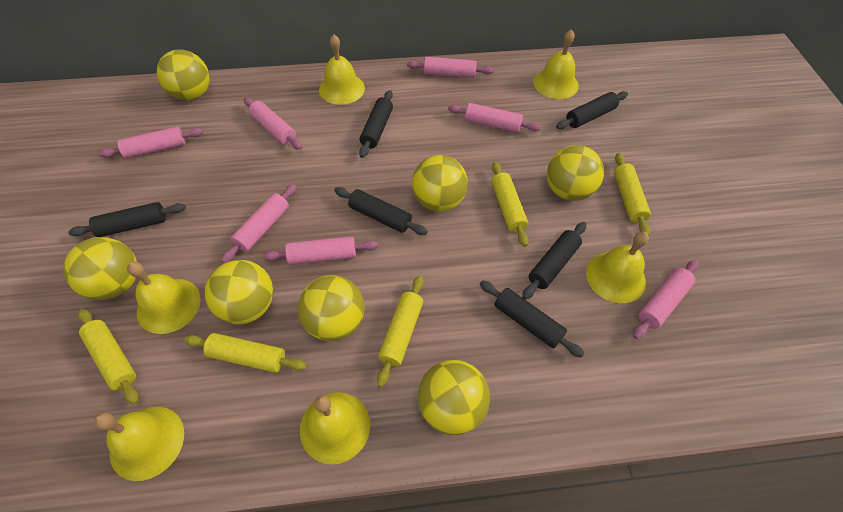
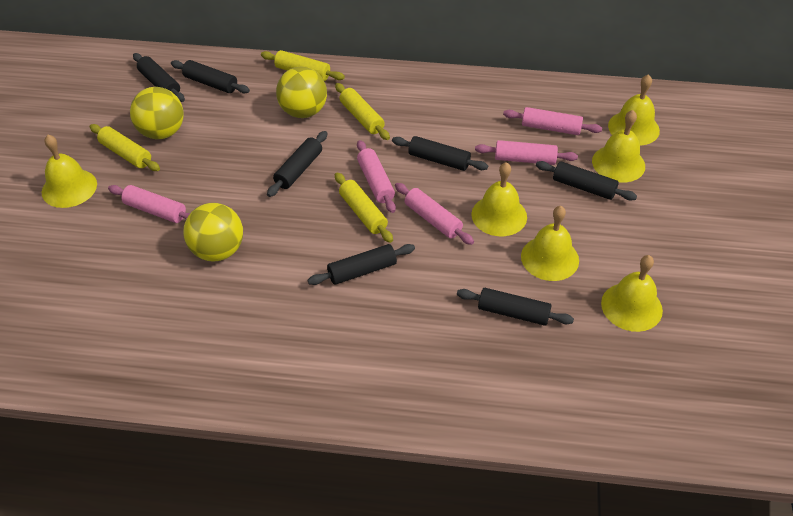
black rolling pin: [68,202,186,237] [334,187,428,235] [359,90,393,158] [480,280,585,358] [522,222,586,300] [556,91,628,129] = 6 -> [133,53,185,102] [171,60,250,93] [267,131,328,197] [308,244,415,285] [392,136,488,171] [457,288,574,326] [536,161,637,201] = 7
pink rolling pin: [99,127,203,159] [221,184,296,263] [244,97,302,150] [263,236,378,265] [407,57,494,78] [448,103,541,133] [633,260,699,339] = 7 -> [108,185,190,223] [357,140,396,213] [395,183,474,245] [475,140,578,165] [503,107,602,135] = 5
yellow ball: [63,237,137,300] [157,49,210,101] [205,260,273,324] [298,275,364,341] [412,155,468,212] [418,360,490,435] [547,145,604,201] = 7 -> [130,87,184,139] [183,203,243,262] [276,67,327,118] = 3
yellow rolling pin: [78,309,139,405] [184,333,307,373] [377,276,424,388] [491,162,529,247] [614,153,651,235] = 5 -> [90,124,160,171] [261,50,345,81] [335,83,390,140] [335,173,393,243] = 4

